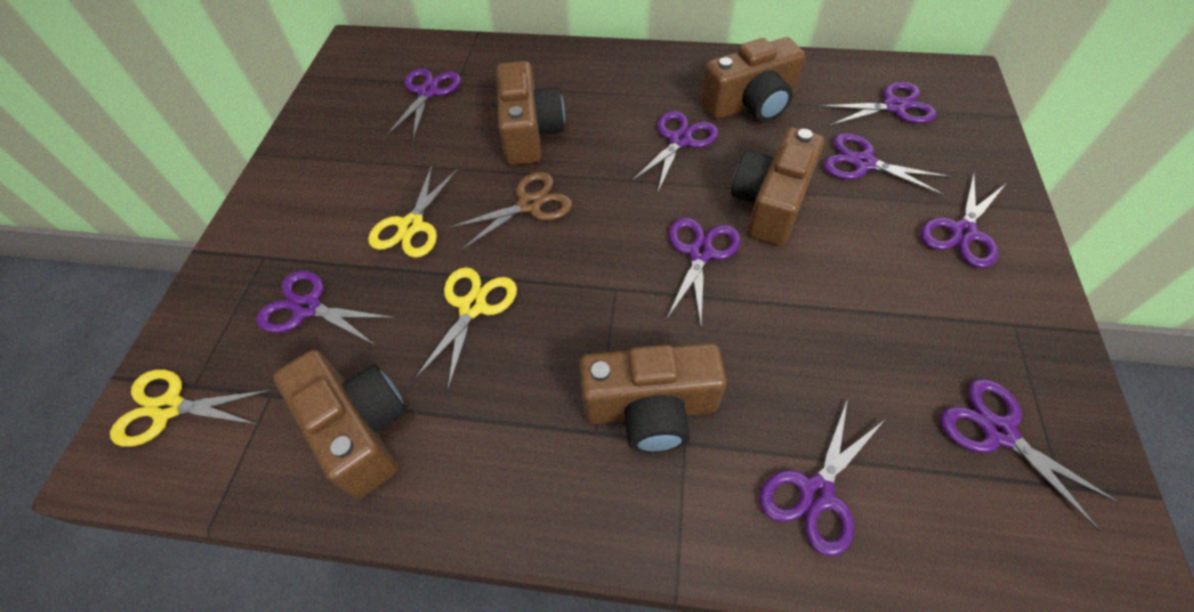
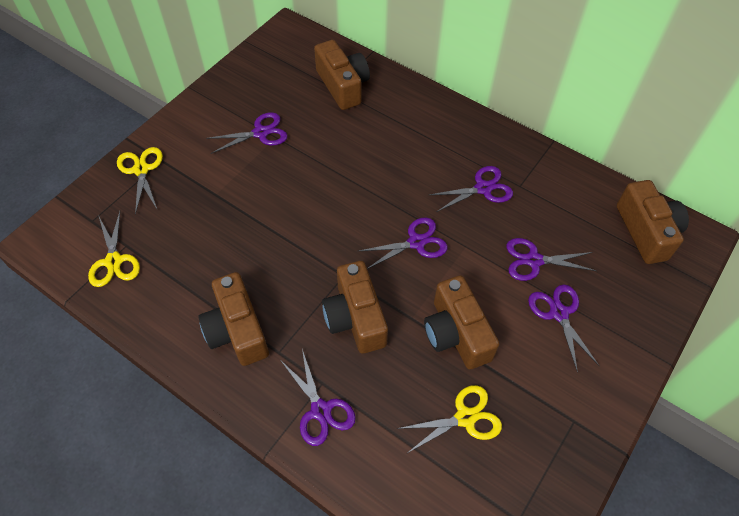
brown scissors: [448,172,572,250] = 1 -> none = 0
purple scissors: [256,271,394,346] [387,68,461,140] [631,111,718,194] [666,217,741,325] [759,398,885,557] [819,82,936,126] [823,133,951,196] [921,173,1006,268] [940,379,1120,532] = 9 -> [206,112,287,154] [280,349,356,446] [359,217,448,269] [429,166,513,212] [506,238,596,281] [528,284,599,373] = 6

